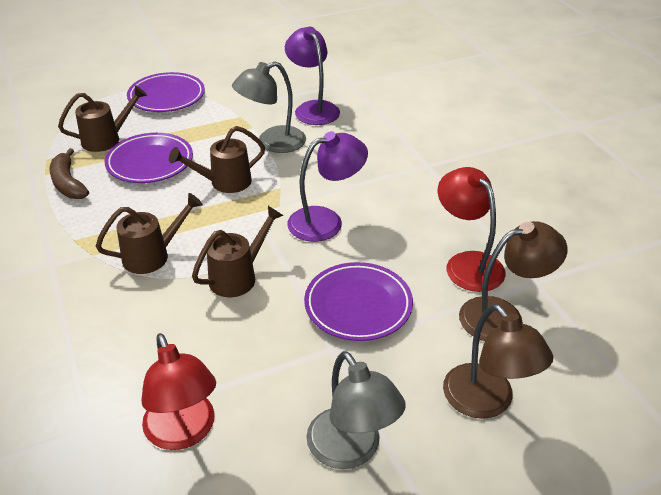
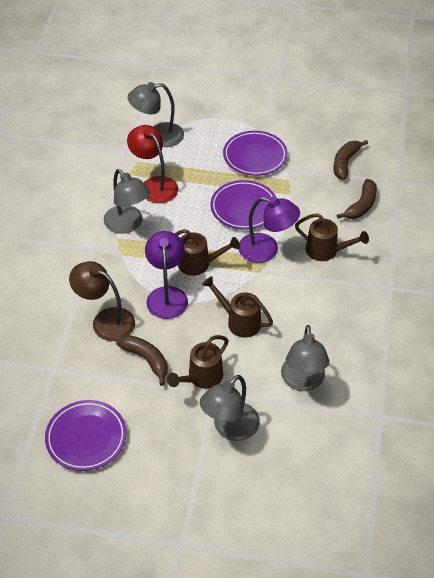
brown banana: [49,148,89,199] = 1 -> [116,335,168,386] [334,140,368,180] [337,179,377,219] = 3
brown lamp: [443,304,553,419] [459,221,568,341] = 2 -> [69,261,135,341] = 1
grey lamp: [232,62,306,153] [306,351,406,469] = 2 -> [104,169,150,233] [128,82,184,147] [200,375,260,441] [281,325,329,391] = 4
red lamp: [141,333,216,450] [438,167,506,292] = 2 -> [127,125,178,203] = 1

